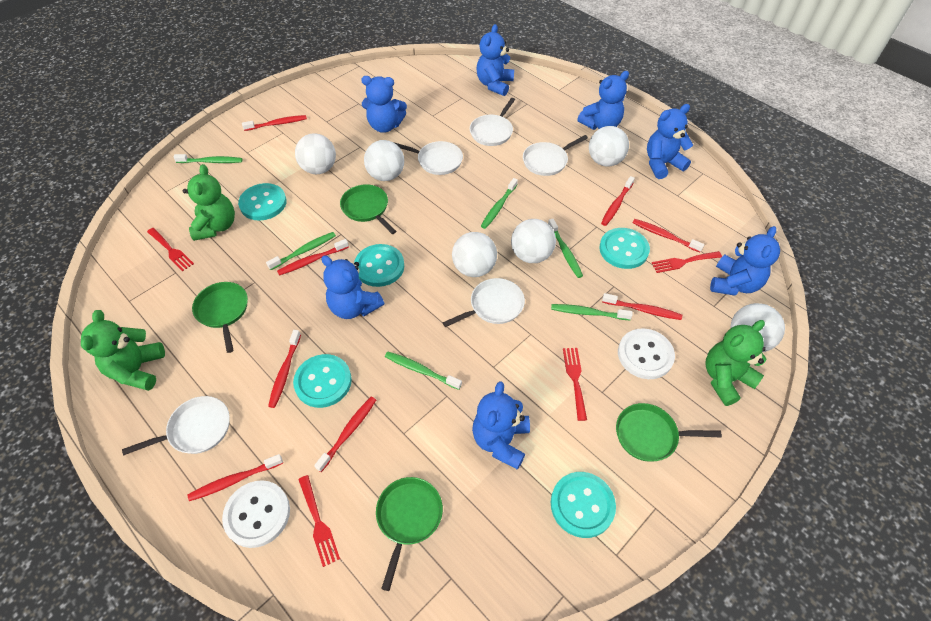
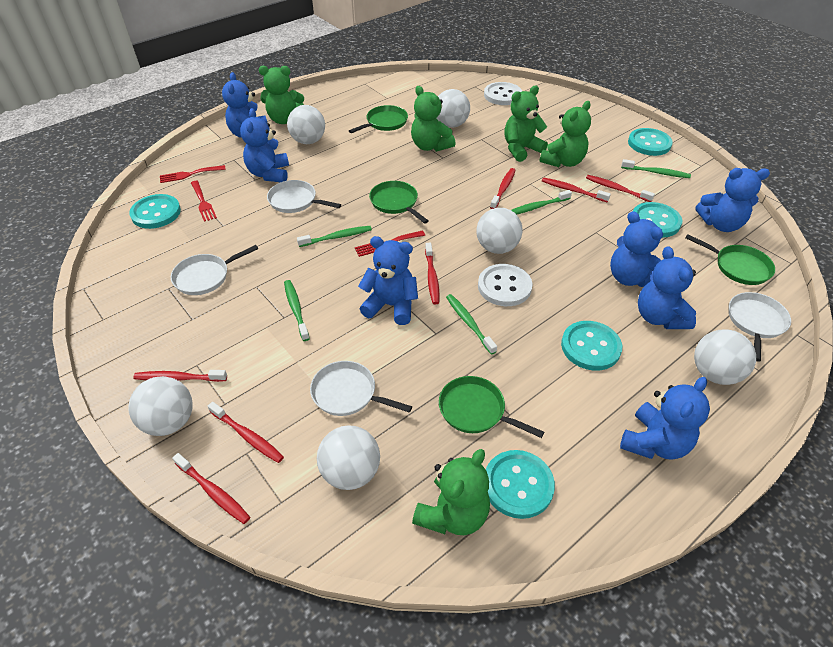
green teddy bear: [81,310,165,391] [183,164,235,241] [706,320,766,406] = 3 -> [259,66,304,124] [411,86,456,152] [412,449,490,535] [504,86,548,162] [539,101,591,167] = 5
green toothbrush: [174,154,243,163] [266,232,336,270] [385,352,462,390] [481,178,518,229] [548,219,583,278] [551,304,633,320] = 6 -> [284,280,310,341] [297,226,372,247] [446,294,497,355] [511,190,572,215] [621,159,691,178] = 5
red fork: [147,228,194,271] [298,475,340,567] [563,348,587,421] [652,251,722,273] = 4 -> [160,165,226,183] [191,181,217,222] [355,230,425,257] = 3
red toothbrush: [188,454,283,501] [242,115,307,131] [268,330,301,408] [277,239,349,276] [314,397,376,472] [601,176,635,226] [602,293,682,320] [632,219,704,253] = 8 -> [133,370,227,382] [172,453,250,524] [208,402,284,463] [425,243,439,304] [490,168,516,209] [542,178,611,202] [586,175,655,202] = 7
white pan: [122,396,230,456] [393,141,463,175] [443,278,525,327] [470,98,515,146] [523,135,588,176] = 5 -> [171,245,258,295] [267,180,341,213] [310,361,412,416] [729,292,791,362] = 4

